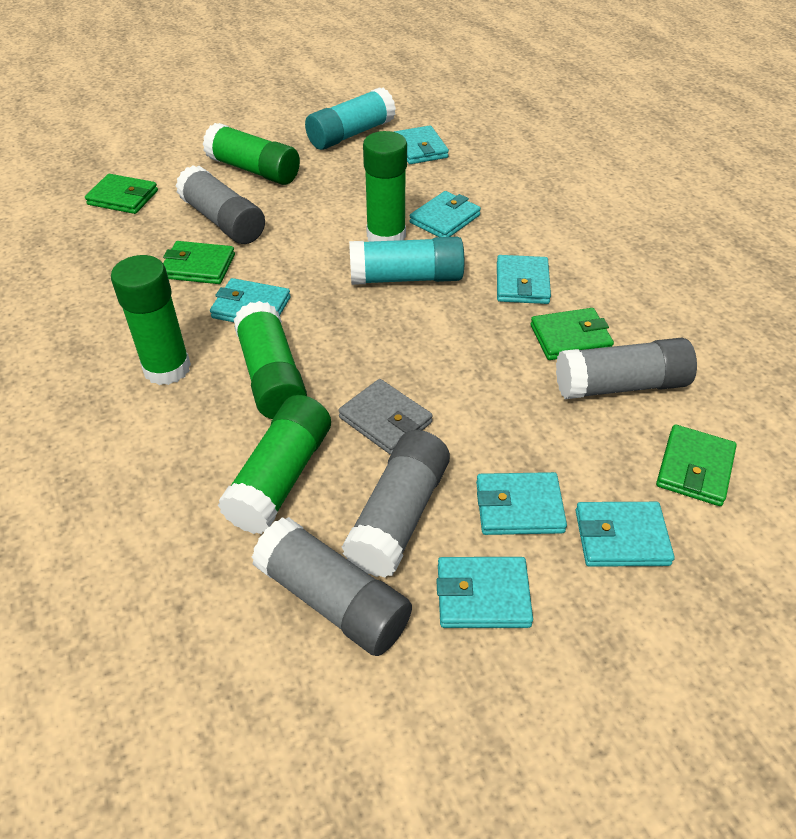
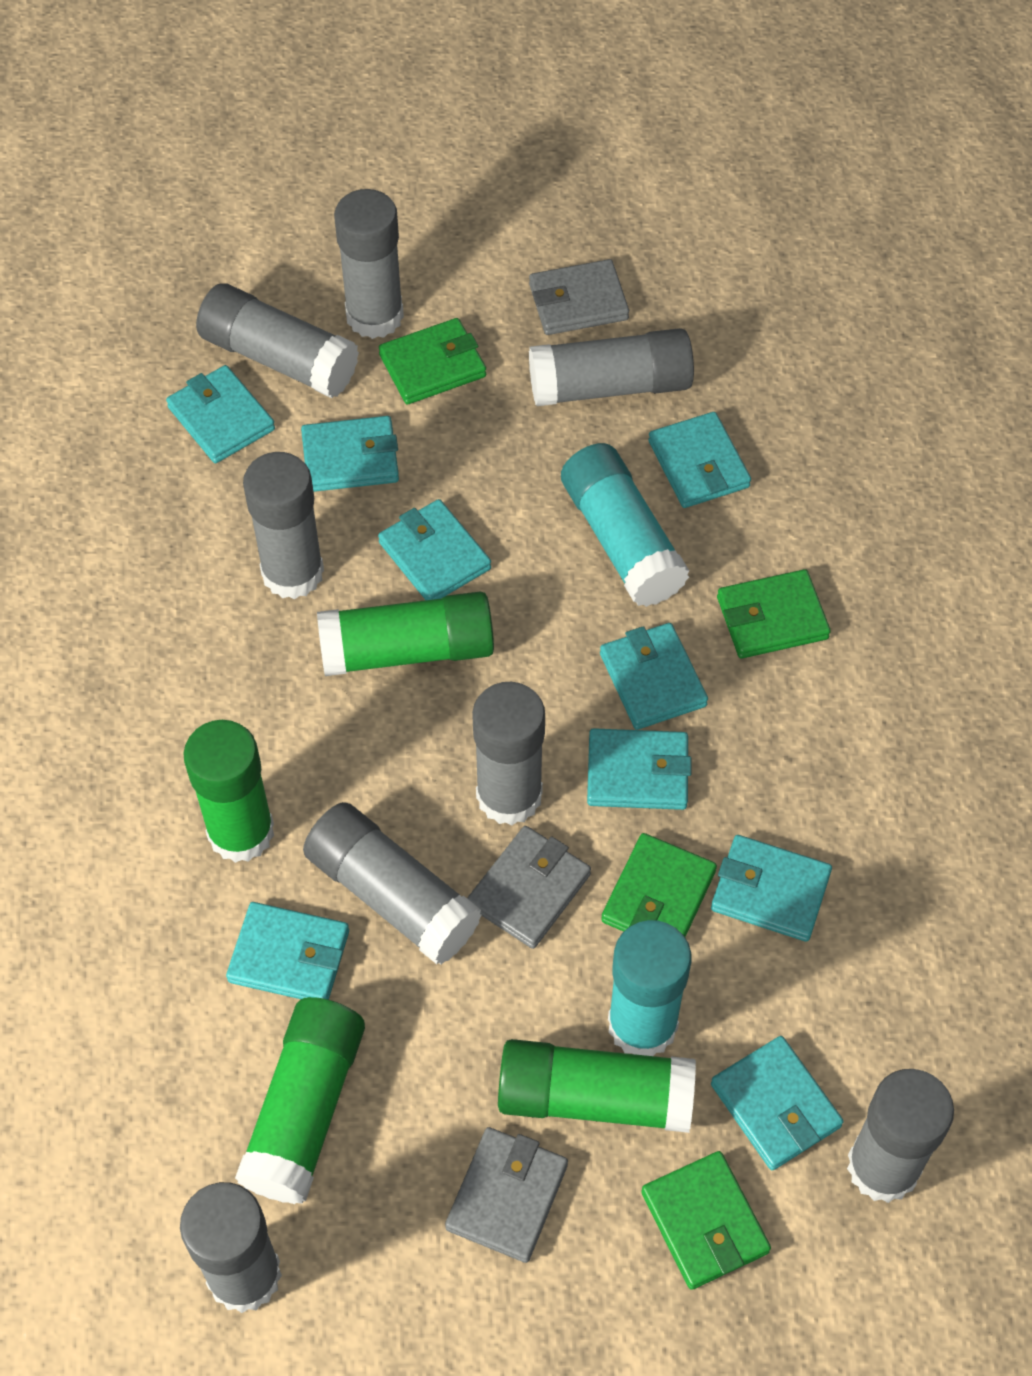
green glue stick: [111,255,191,385] [203,123,300,185] [218,395,331,534] [233,301,307,419] [363,131,407,242] = 5 -> [183,720,274,863] [235,997,365,1204] [317,591,494,676] [498,1039,696,1133] = 4
grey glue stick: [175,165,265,244] [251,517,412,656] [341,430,450,578] [556,338,697,399] = 4 -> [180,1182,282,1313] [196,283,359,398] [243,452,324,599] [303,802,482,964] [334,189,404,339] [472,682,545,825] [529,328,694,406] [847,1069,954,1203] = 8
grey wallet: [338,379,433,455] = 1 -> [445,1127,568,1263] [467,826,591,949] [529,259,629,335] = 3
turquoise wallet: [210,278,291,322] [394,126,449,164] [409,191,481,237] [436,557,533,628] [476,472,567,535] [497,255,551,304] [575,502,675,567] = 7 -> [166,365,275,463] [226,902,349,1000] [301,416,399,492] [378,499,491,600] [587,728,691,810] [600,623,708,730] [648,412,751,508] [711,835,832,942] [711,1036,843,1170] = 9

